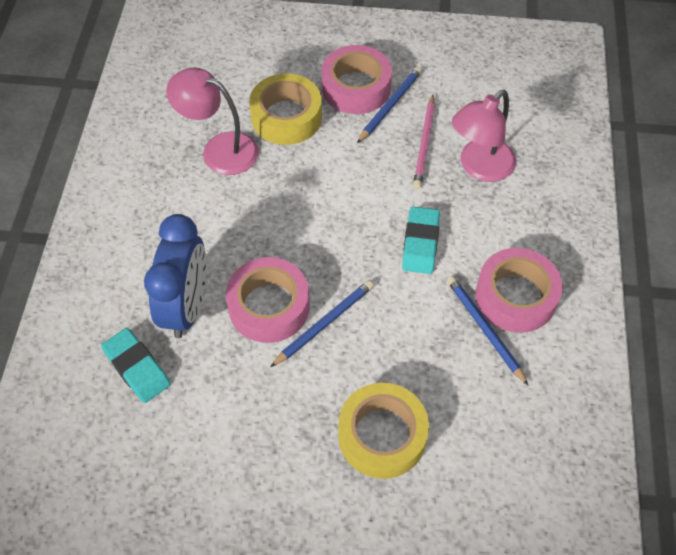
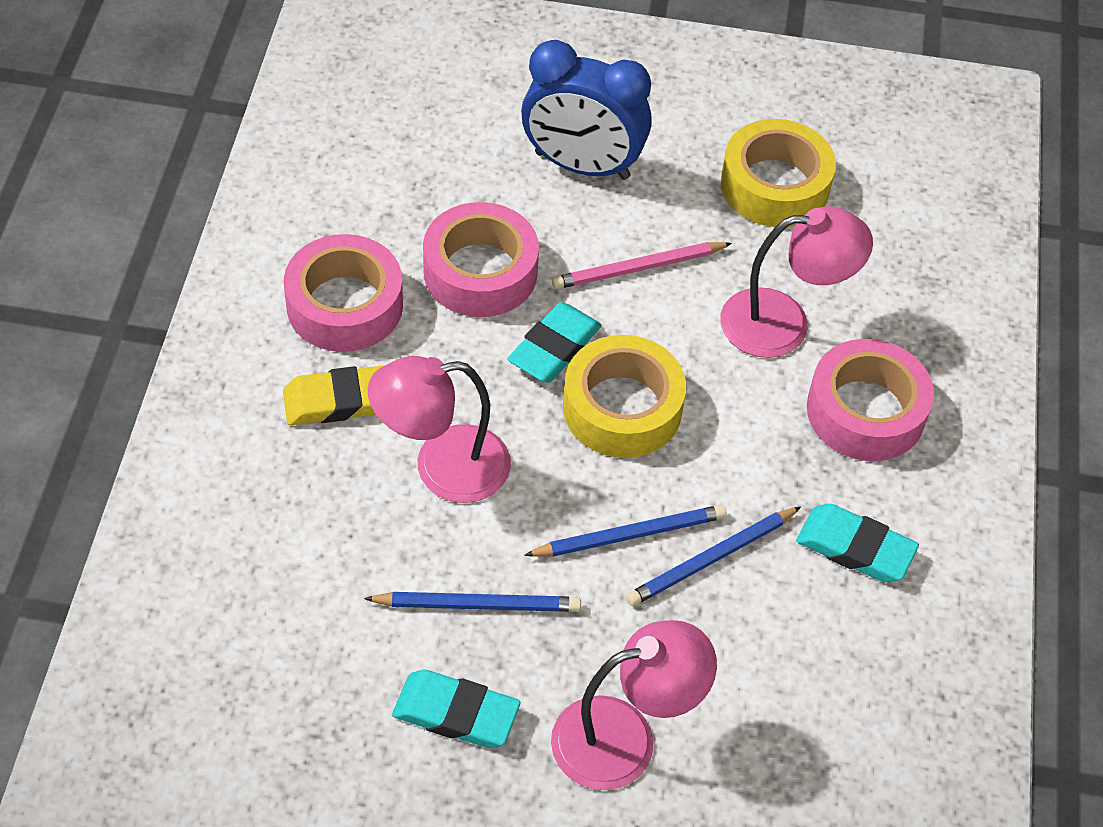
pink lamp: [166,68,259,175] [452,90,516,182] = 2 -> [368,356,511,503] [551,620,717,790] [720,206,873,358] = 3
turquoise eraser: [101,328,171,403] [402,207,440,274] = 2 -> [392,670,520,748] [507,302,602,382] [796,504,919,582] = 3
yellow eraser: none = 0 -> [283,365,385,425] = 1

